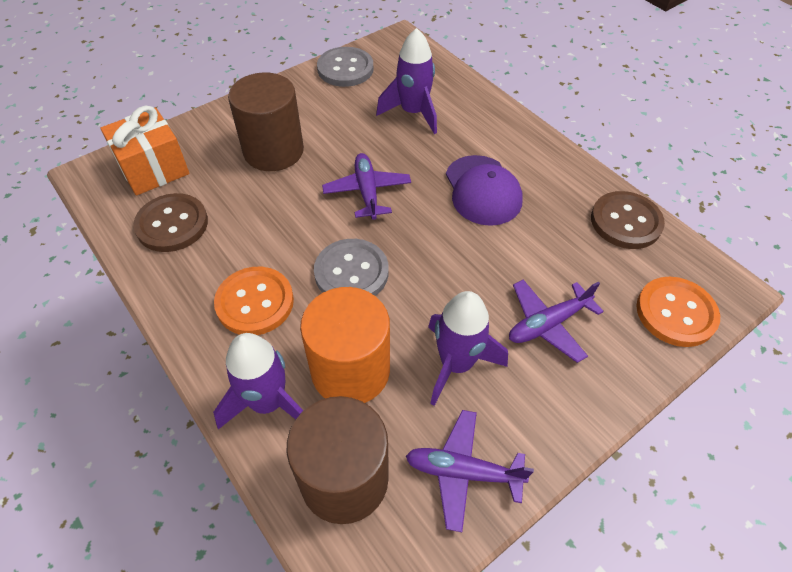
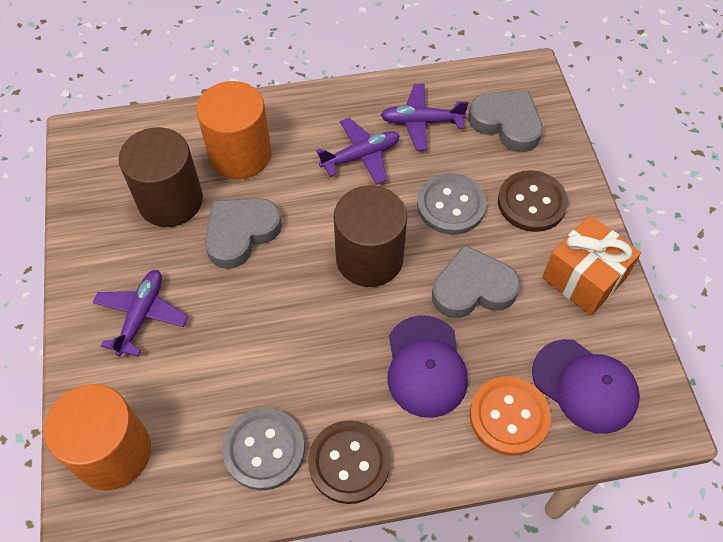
grey heart: none = 0 -> [205,198,282,269] [432,245,521,318] [468,91,543,152] = 3
orange button: [214,267,294,335] [636,277,720,347] = 2 -> [470,376,551,456] = 1
orange cylinder: [300,287,390,403] = 1 -> [44,384,151,491] [196,81,271,179] = 2
purple cap: [446,155,523,226] = 1 -> [387,315,468,418] [532,339,640,434] = 2
purple rocket: [213,333,304,429] [376,28,437,134] [428,291,508,406] = 3 -> none = 0

